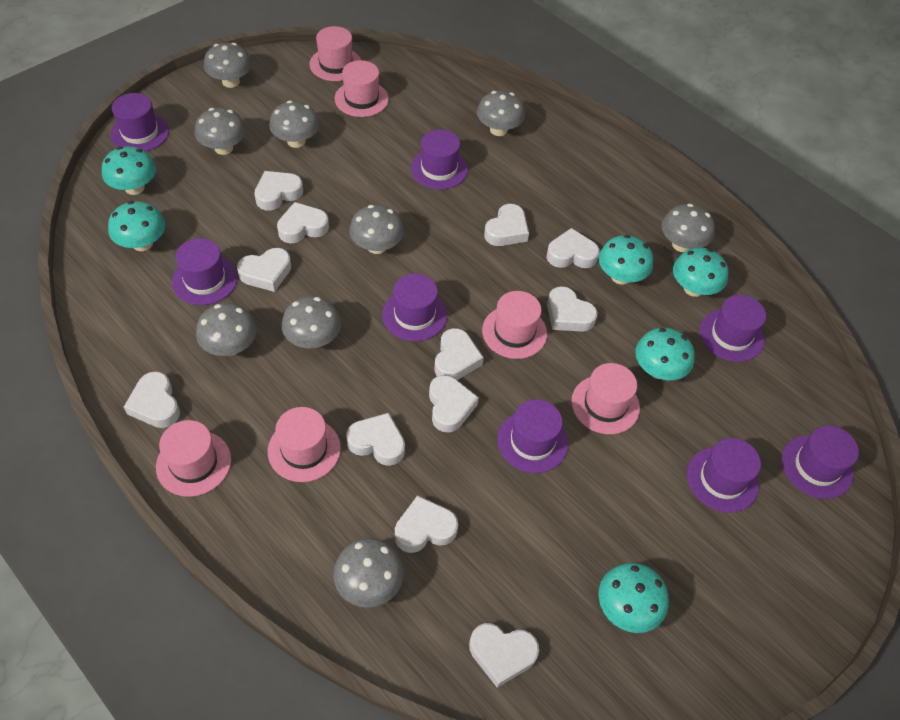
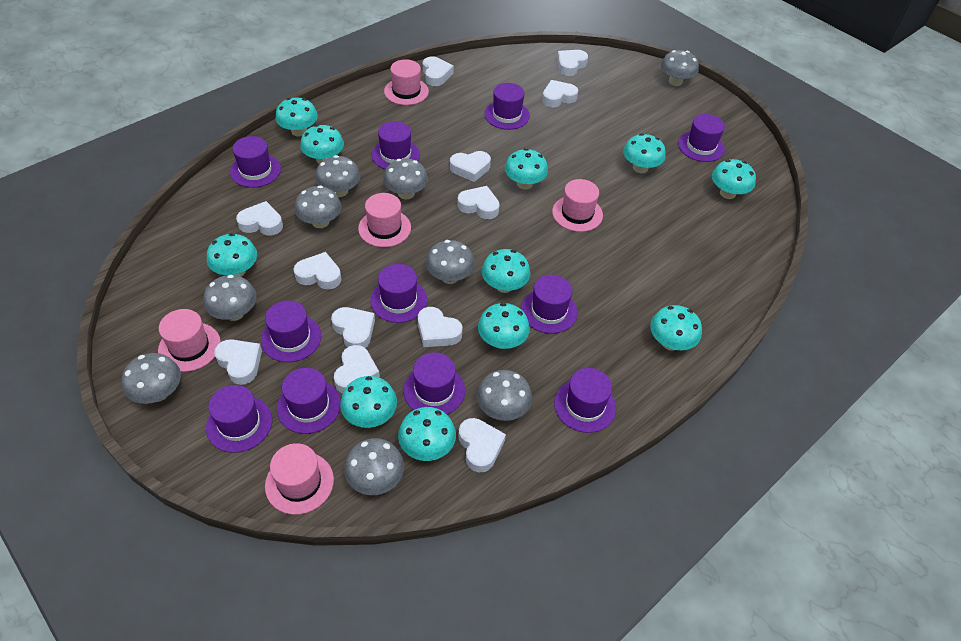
pink hat: [156,420,231,497] [268,407,341,482] [309,26,361,81] [334,60,389,117] [482,291,547,359] [571,363,640,434] = 6 -> [158,309,221,372] [265,443,334,515] [358,193,411,247] [384,59,429,105] [552,179,603,232] = 5
purple hat: [110,93,169,151] [172,238,238,305] [382,274,447,341] [411,129,468,189] [497,399,568,473] [687,438,761,513] [700,295,766,362] [782,425,859,499] = 8 -> [206,385,272,453] [230,136,281,188] [261,300,321,362] [277,368,341,434] [370,264,427,323] [372,121,420,170] [403,352,465,415] [484,83,530,130] [521,275,577,334] [554,368,616,433] [678,114,725,162] = 11
turquoise mushroom: [102,146,156,195] [108,201,166,251] [599,235,653,284] [599,563,669,633] [635,328,695,380] [673,247,728,297] = 6 -> [207,233,257,277] [275,98,318,137] [300,124,344,164] [340,376,397,428] [398,407,456,461] [478,303,530,349] [481,249,530,293] [505,148,548,189] [623,133,666,173] [650,305,702,351] [712,159,756,199] = 11

